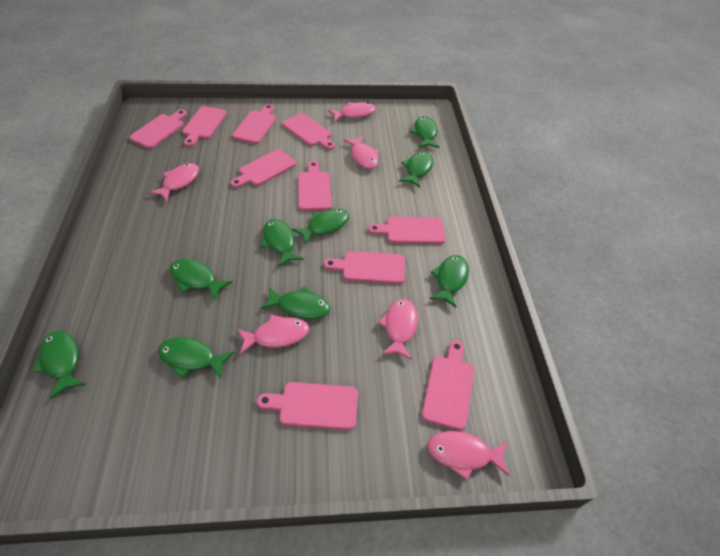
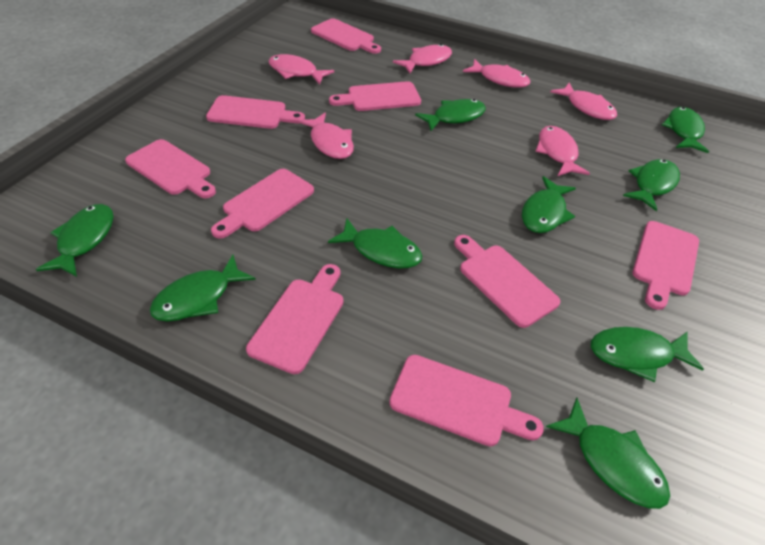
pink cutting board: [129,109,187,149] [182,106,227,147] [231,149,296,188] [232,104,276,144] [257,382,358,430] [282,113,335,150] [298,161,332,211] [324,251,405,284] [368,217,446,244] [422,340,474,431] = 10 -> [125,139,216,198] [206,95,305,129] [211,169,314,239] [246,264,343,374] [311,18,381,54] [329,81,421,111] [389,355,544,447] [454,235,560,328] [632,221,699,310] = 9

